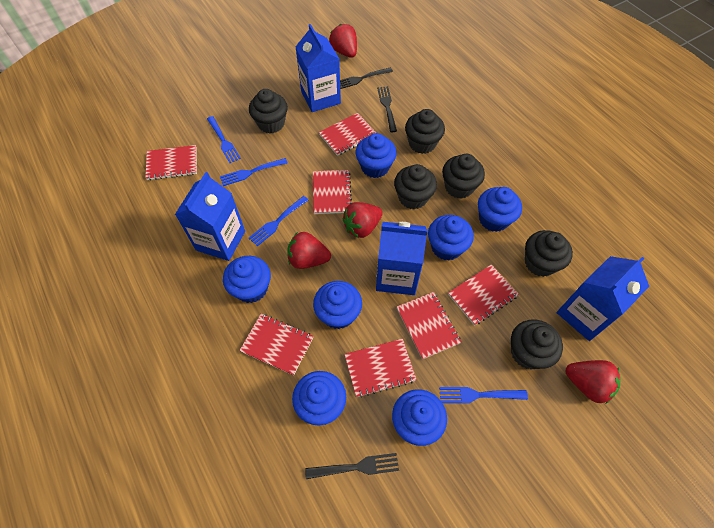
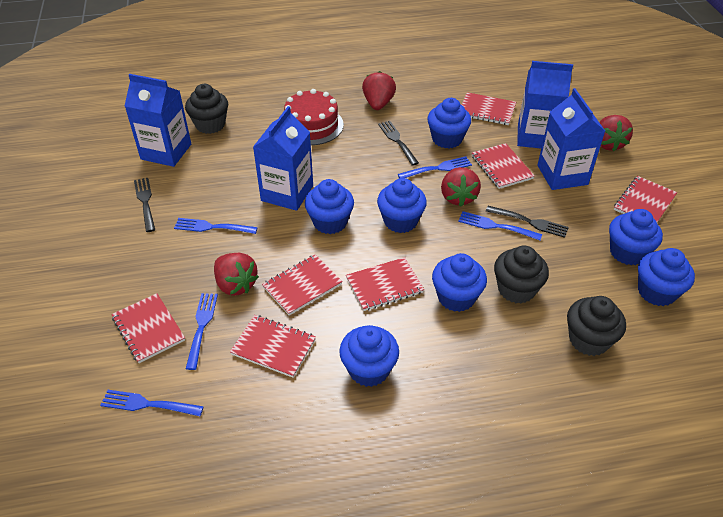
black cupcake: [249,89,288,134] [394,164,437,209] [405,109,445,154] [442,154,485,199] [511,319,563,369] [525,230,573,277] = 6 -> [185,84,228,134] [494,245,549,304] [567,296,626,356] = 3
blue fork: [207,116,241,163] [220,158,288,186] [249,196,308,246] [439,387,528,403] = 4 -> [100,390,204,416] [174,218,258,234] [186,293,218,370] [398,156,472,178] [458,211,542,240] = 5
red cake: none = 0 -> [284,89,344,145] = 1

